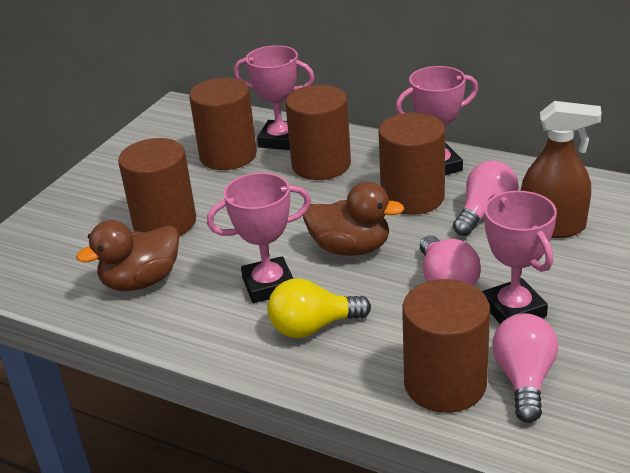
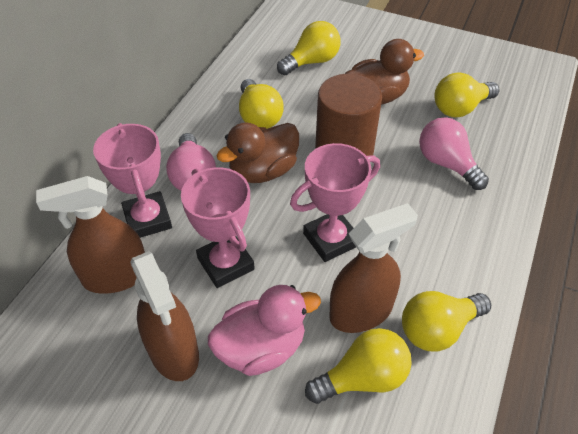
brown cylinder: [118,138,196,236] [189,78,257,170] [285,85,351,180] [378,113,445,215] [402,279,490,413] = 5 -> [315,74,382,156] = 1
brown spray bottle: [521,101,602,238] = 1 -> [36,176,145,294] [130,251,199,381] [330,203,418,333] = 3
pink duck: none = 0 -> [208,285,321,376] = 1
pink light bulb: [420,235,481,286] [453,161,518,236] [492,313,558,423] = 3 -> [166,133,216,191] [419,117,489,190] = 2
pink trophy: [207,173,311,303] [234,45,315,150] [395,66,478,175] [482,191,557,324] = 4 -> [93,123,172,238] [181,167,255,288] [290,143,380,262] = 3
yellow light bulb: [267,278,371,338] = 1 -> [239,79,284,129] [277,21,341,75] [305,328,412,404] [402,291,491,352] [434,73,499,118] = 5

